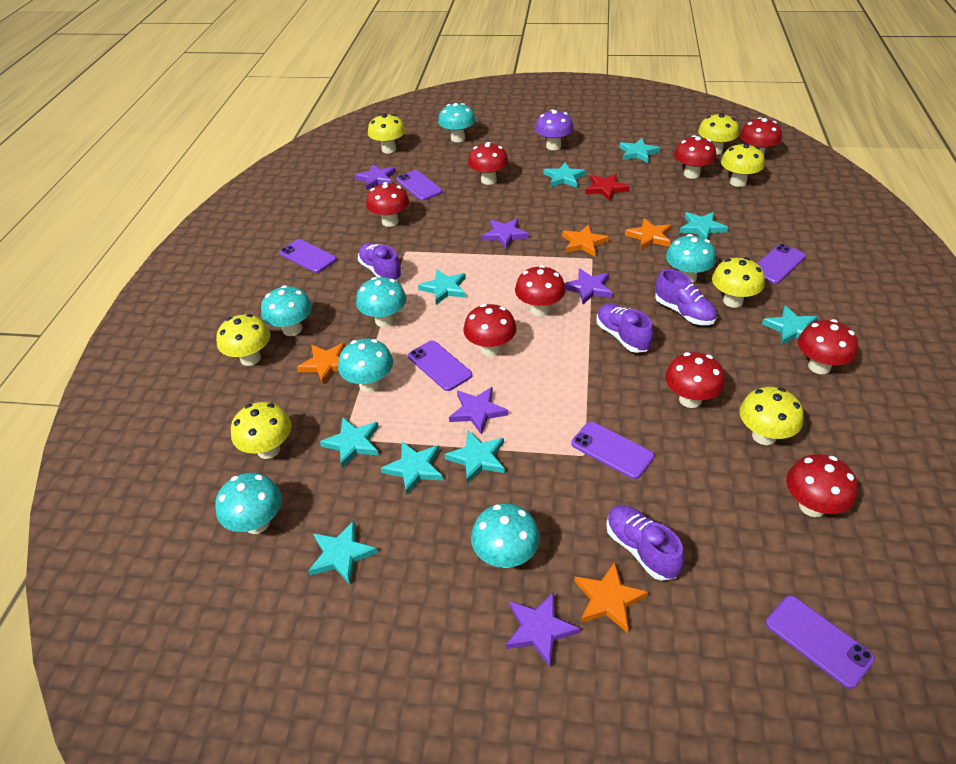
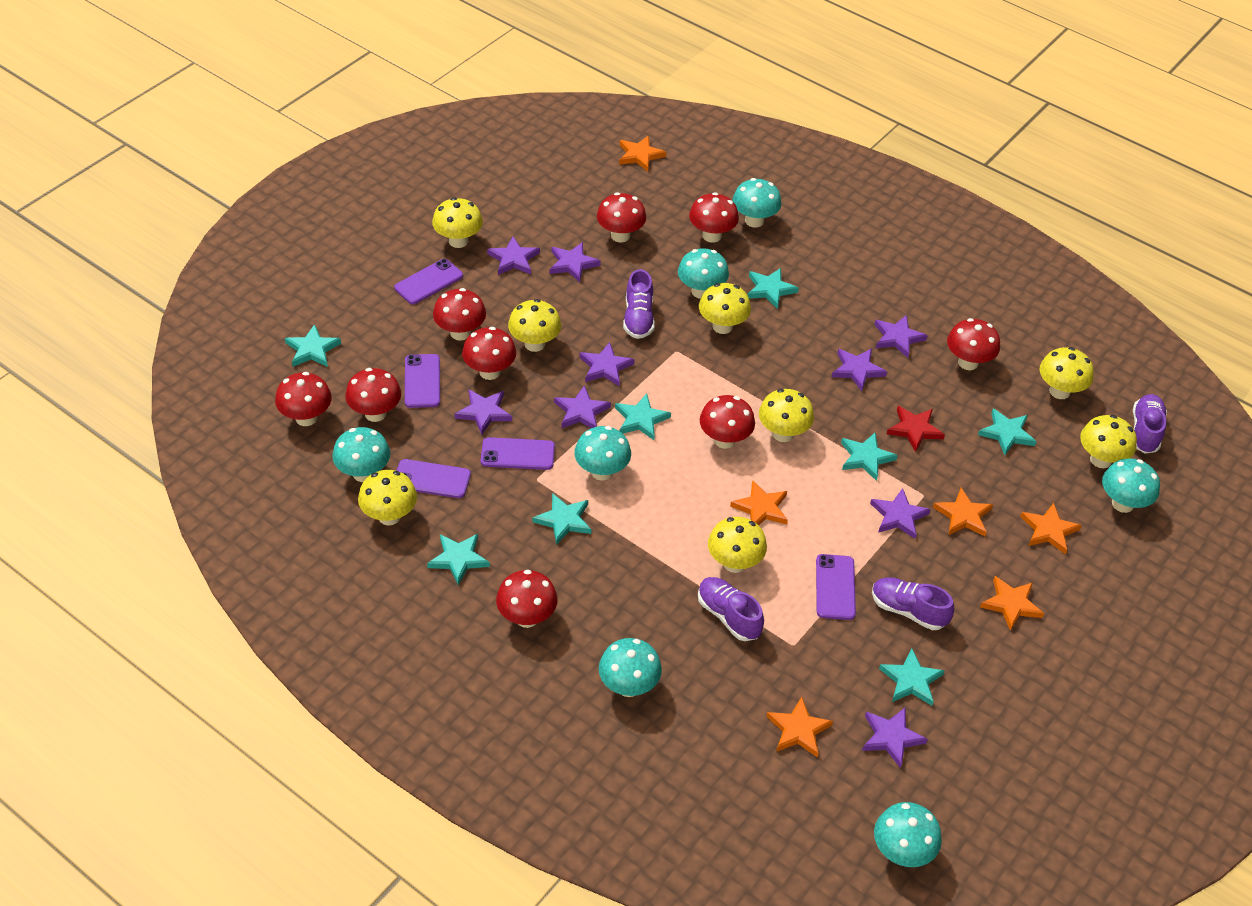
orange star: [297,343,345,385] [562,224,609,256] [574,562,648,633] [625,218,671,250] = 4 -> [619,136,666,172] [730,480,788,525] [766,697,833,757] [933,488,993,536] [980,576,1044,631] [1020,503,1082,554] = 6
purple mushroom: [535,110,574,150] = 1 -> none = 0
purple phone: [279,239,337,273] [396,170,442,201] [408,341,472,391] [571,422,654,479] [757,244,806,284] [766,595,875,689] = 6 -> [394,259,463,304] [396,459,471,498] [405,354,440,408] [481,437,555,470] [816,554,856,620] = 5
purple star: [355,164,396,190] [449,387,508,435] [482,218,529,249] [505,592,580,667] [564,268,613,304] = 5 -> [455,389,512,435] [487,236,540,275] [549,242,601,282] [554,385,611,428] [579,342,635,387] [832,348,887,391] [862,707,928,768] [870,488,931,539] [874,315,928,358] = 9
turquoise star: [308,521,378,584] [320,417,379,468] [381,442,443,495] [418,269,466,305] [444,431,505,484] [544,162,586,188] [619,138,660,163] [680,212,728,239] [762,306,818,345] = 9 -> [285,324,341,367] [427,534,490,586] [532,493,591,545] [615,394,671,440] [747,268,799,309] [841,433,898,481] [879,648,945,706] [978,408,1037,455] = 8
yellow mushroom: [216,314,270,366] [231,402,291,459] [368,114,406,154] [698,113,739,155] [712,257,765,308] [721,143,765,187] [739,387,804,445] = 7 -> [358,470,417,526] [432,197,483,248] [508,299,561,352] [699,283,751,334] [708,517,767,573] [759,389,814,442] [1040,347,1094,399] [1080,415,1137,468] = 8

